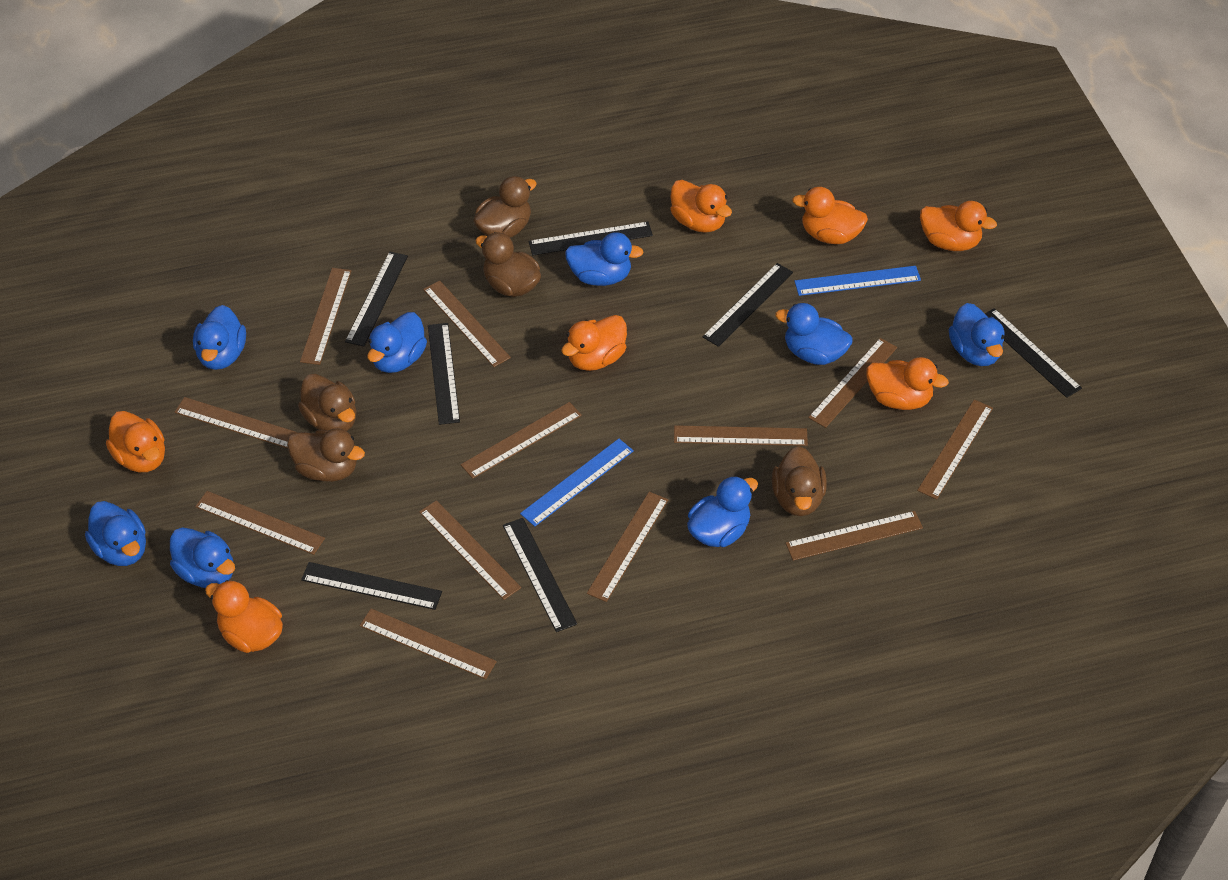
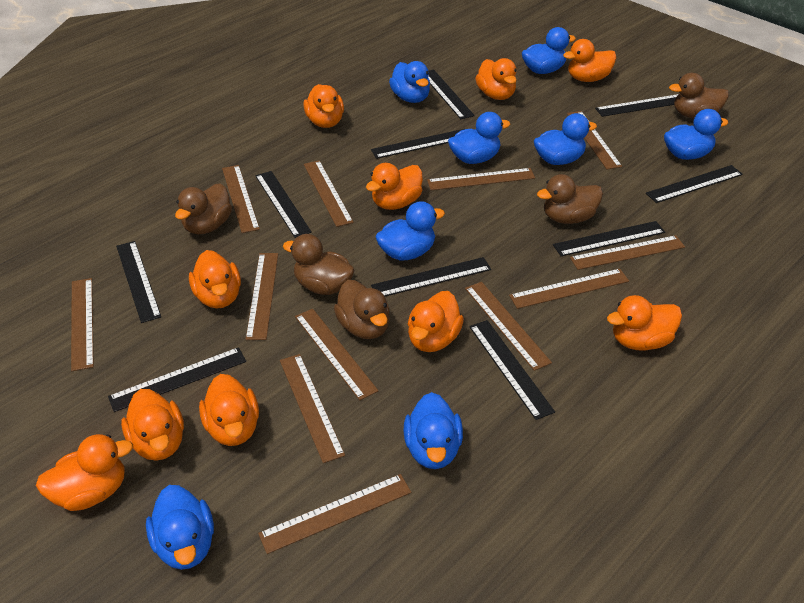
black ruler: [301,562,442,610] [345,252,408,347] [428,323,460,425] [503,518,577,632] [529,222,653,256] [702,263,793,347] [985,308,1082,398] = 7 -> [108,347,246,412] [116,241,161,323] [255,171,312,238] [371,129,465,159] [371,257,491,296] [428,69,475,119] [469,320,555,420] [553,221,665,256] [595,94,678,117] [646,165,743,203] = 10
blue ruler: [520,439,634,527] [794,266,921,296] = 2 -> none = 0
orange duck: [106,411,165,472] [205,580,283,653] [561,315,627,371] [670,180,732,233] [792,187,868,244] [866,357,949,410] [920,201,997,251] = 7 -> [36,434,133,511] [121,389,184,461] [189,250,241,309] [199,374,259,446] [303,84,344,128] [366,163,423,210] [408,291,464,352] [475,58,517,100] [563,39,617,82] [607,295,682,351] = 10

